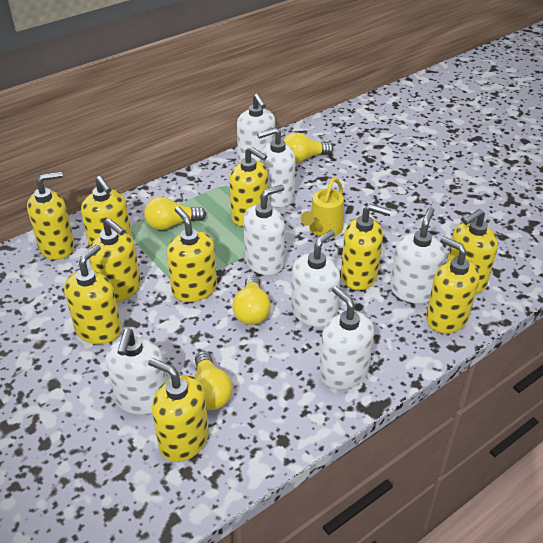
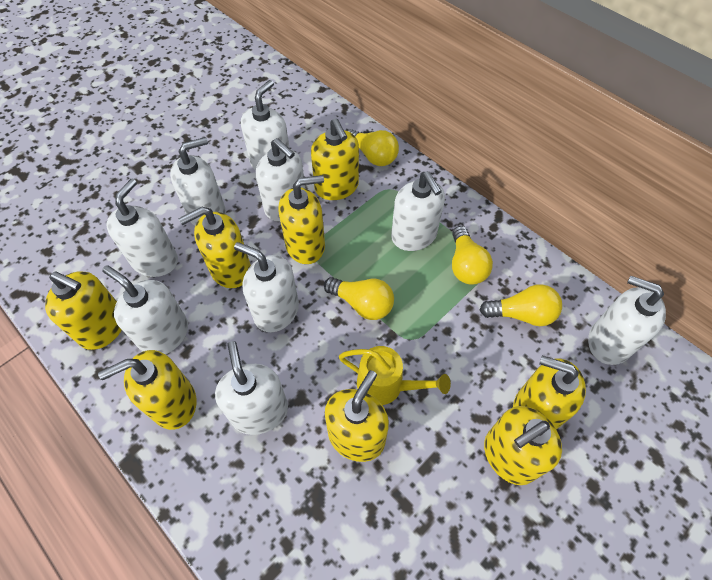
white soap dispenser: [106,329,167,415] [237,94,275,163] [243,185,285,275] [257,127,296,207] [291,230,340,327] [320,286,374,389] [390,207,445,304] = 7 -> [102,265,188,354] [106,179,178,277] [170,137,226,226] [215,341,288,435] [234,242,299,332] [241,80,290,171] [256,138,305,222] [391,171,445,251] [588,276,666,365] = 9
yellow soap dispenser: [27,172,75,260] [64,244,121,344] [81,176,132,248] [89,218,141,303] [148,358,209,462] [167,206,217,302] [229,146,268,227] [341,204,391,290] [426,236,480,333] [447,209,498,293] = 10 -> [45,271,122,350] [98,350,197,430] [178,207,251,288] [278,175,325,264] [311,118,359,200] [325,370,389,462] [484,406,562,485] [513,356,586,430] = 8

